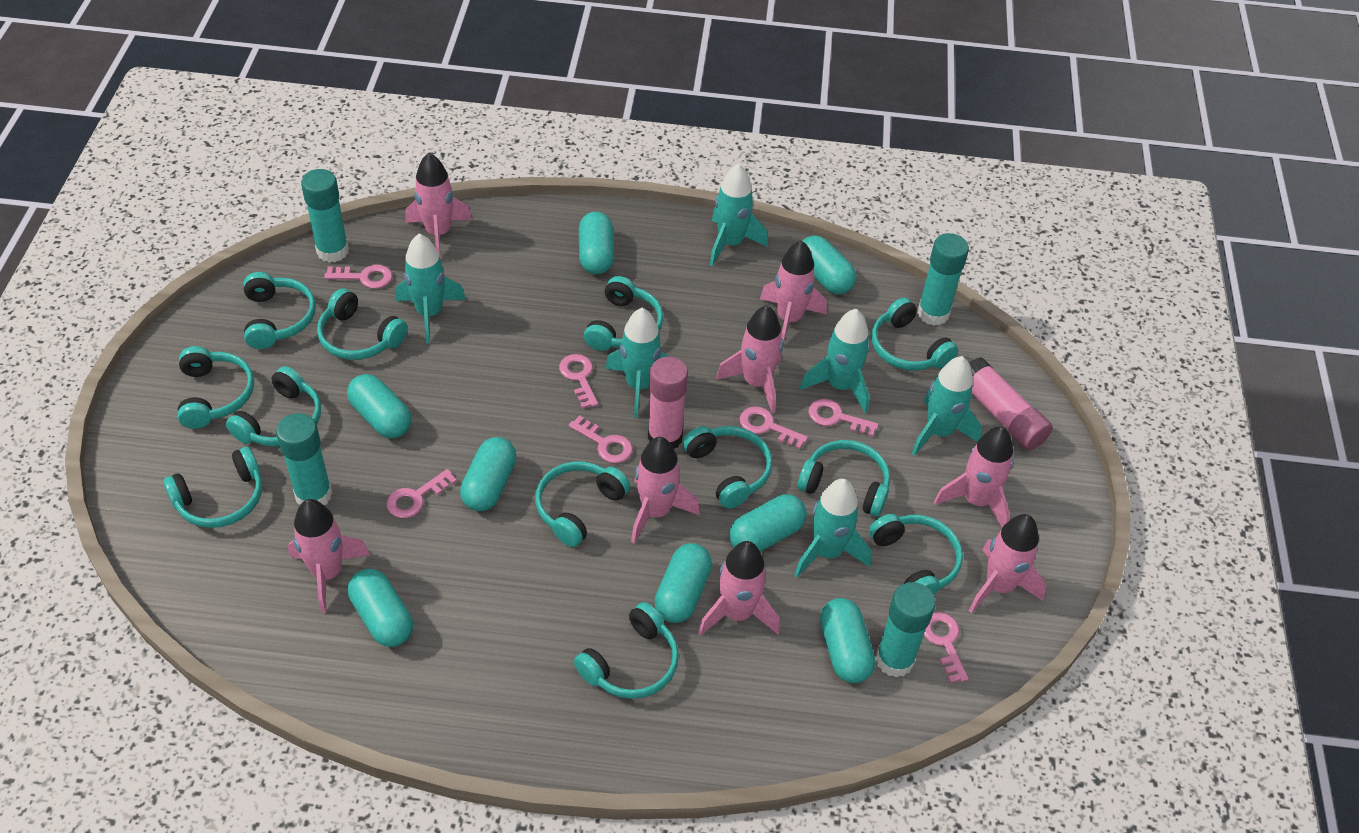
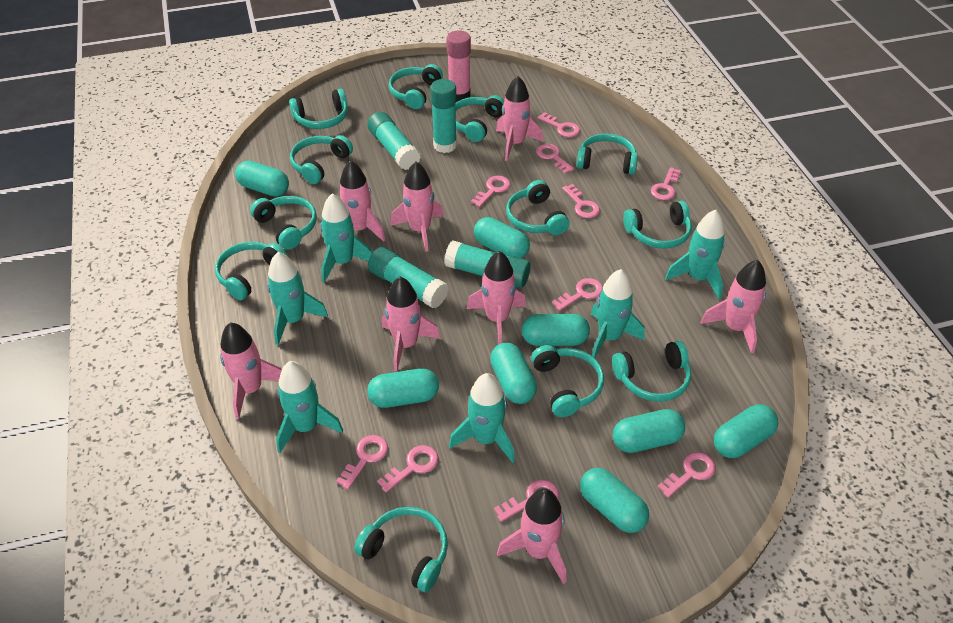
pink glue stick: [648,357,688,449] [969,357,1053,450] = 2 -> [446,30,471,102] = 1
pink key: [324,265,392,289] [386,469,457,518] [559,354,598,409] [569,416,633,463] [740,406,808,449] [808,399,879,437] [924,612,968,683] = 7 -> [336,435,388,489] [377,445,439,493] [471,176,511,207] [494,479,559,522] [536,144,575,174] [537,112,580,137] [552,278,603,311] [562,184,600,218] [651,167,681,200] [658,452,716,498] = 10

